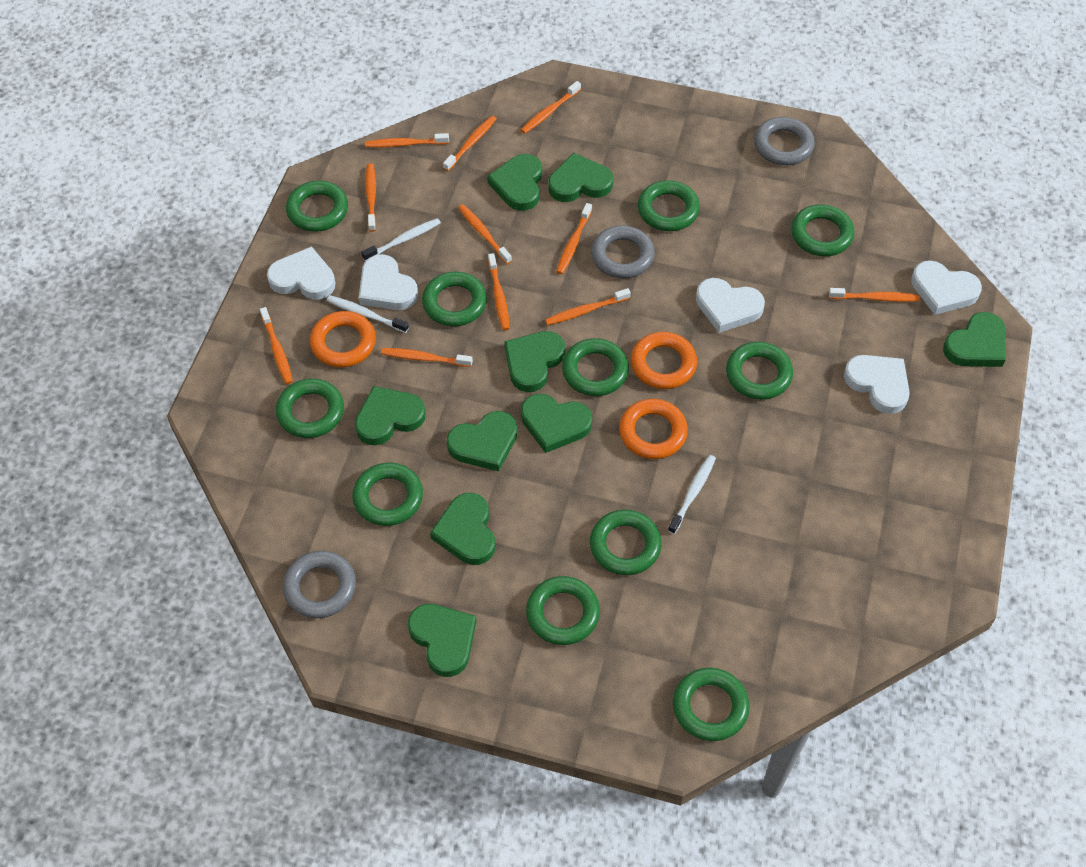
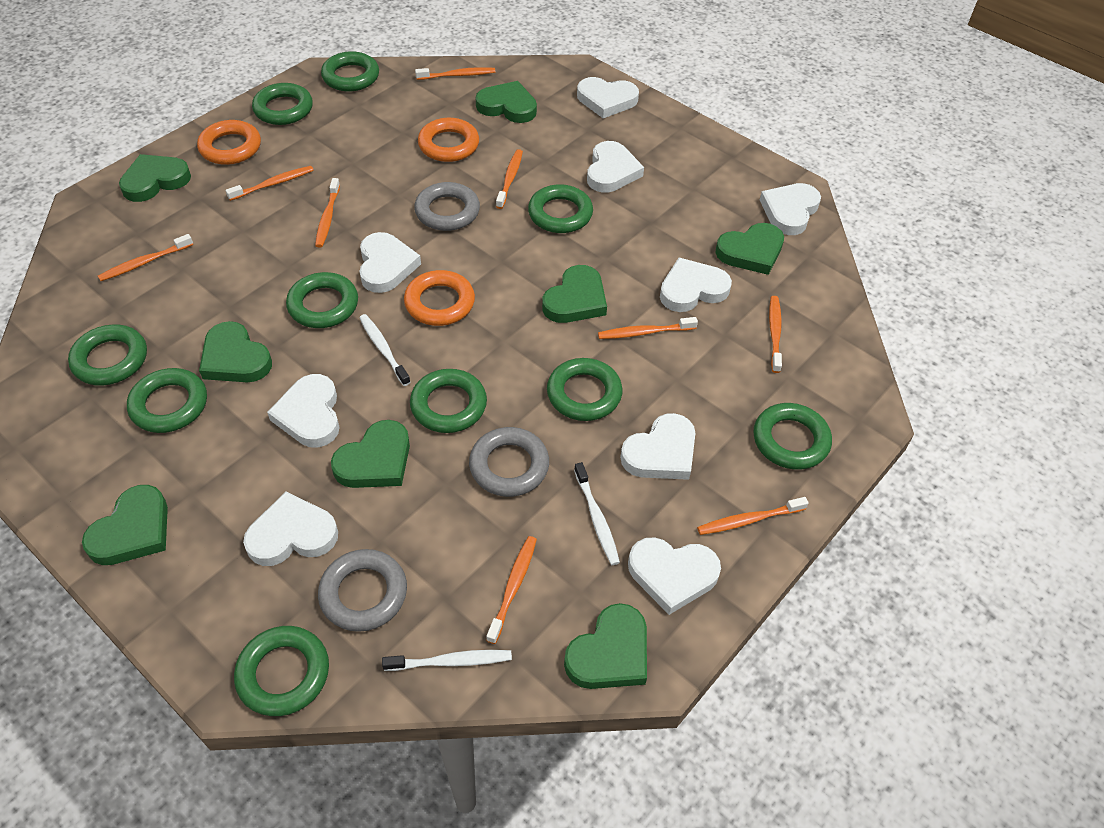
green heart: [355,386,426,446] [408,604,476,677] [430,493,495,565] [447,411,517,471] [487,154,542,211] [504,331,565,392] [521,394,592,453] [548,153,613,202] [943,312,1006,367] = 9 -> [82,485,168,565] [119,154,191,202] [199,321,272,382] [331,420,410,488] [476,81,537,123] [542,265,607,323] [564,603,647,689] [715,223,784,275] = 8
green ring: [276,379,344,438] [286,181,348,232] [352,462,423,526] [422,271,487,326] [526,576,600,645] [562,338,629,396] [590,510,662,575] [638,180,700,231] [673,668,750,741] [726,342,793,400] [791,204,854,256] = 11 -> [68,325,147,385] [127,368,207,433] [234,626,329,716] [252,83,313,125] [286,272,358,328] [321,51,379,91] [410,369,487,433] [528,184,593,233] [547,358,623,421] [753,403,832,470] = 10
orange toothbrush: [260,307,293,384] [365,133,449,148] [365,163,376,232] [381,348,473,367] [443,116,497,171] [458,204,512,264] [488,253,510,330] [521,81,581,134] [545,288,631,325] [556,203,592,274] [829,288,920,302] = 11 -> [98,234,193,281] [226,166,314,201] [315,178,340,248] [415,67,495,80] [486,536,537,644] [496,149,523,209] [598,317,698,339] [697,497,809,535] [769,296,782,373] = 9
white heart: [267,246,335,300] [359,254,418,310] [696,278,765,333] [844,355,910,414] [911,260,982,315] = 5 -> [243,492,338,566] [267,374,340,448] [359,232,421,293] [577,77,639,118] [587,141,644,193] [620,413,695,480] [628,537,721,615] [660,258,732,312] [760,183,821,235] = 9

